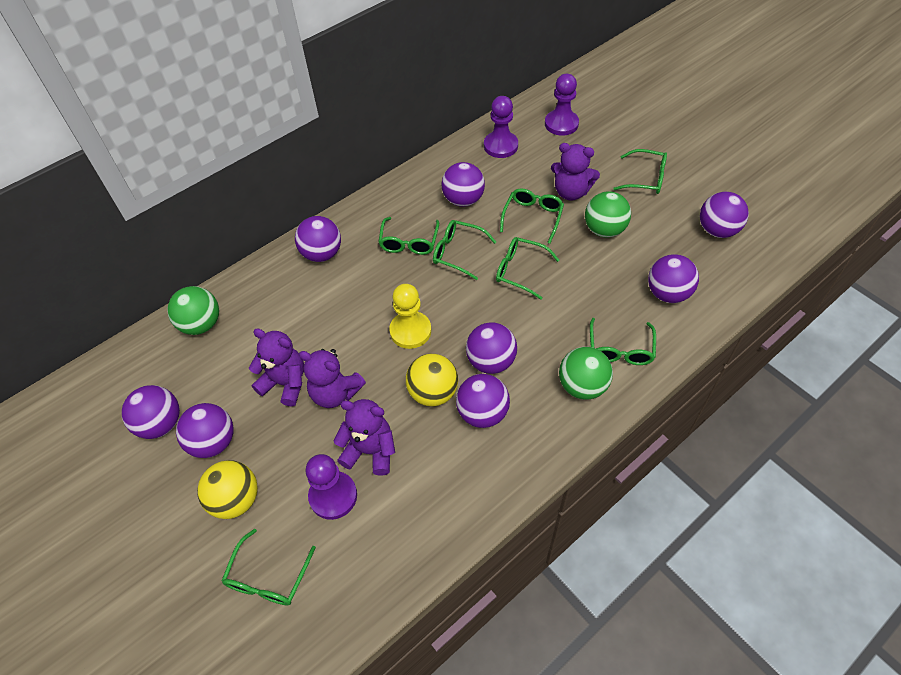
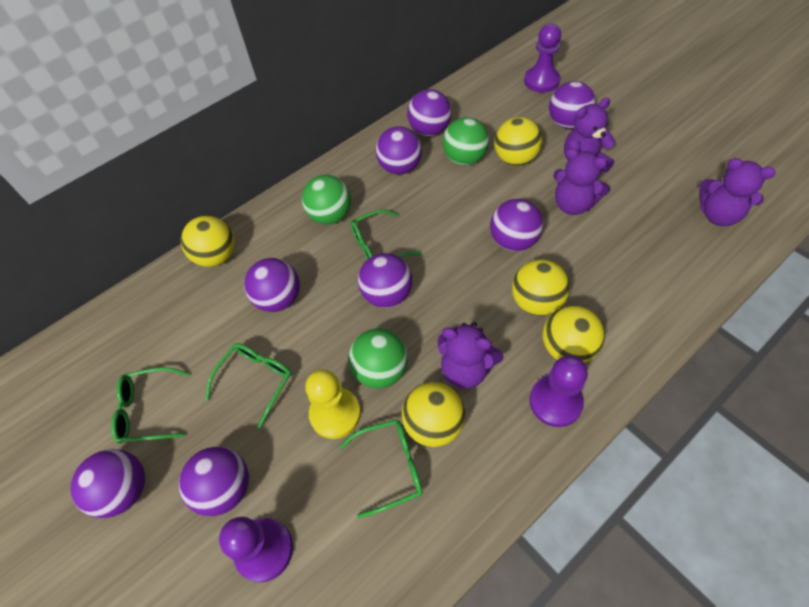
green glasses: [222,529,316,606] [379,217,439,255] [433,220,496,280] [496,237,559,300] [500,188,564,244] [590,318,656,365] [613,149,667,194] = 7 -> [111,367,190,444] [205,343,292,428] [340,419,423,518] [350,210,422,260] = 4
yellow ball: [197,460,258,519] [406,354,458,406] = 2 -> [181,216,235,267] [402,382,465,447] [495,117,542,166] [512,259,570,316] [542,305,605,363] = 5

